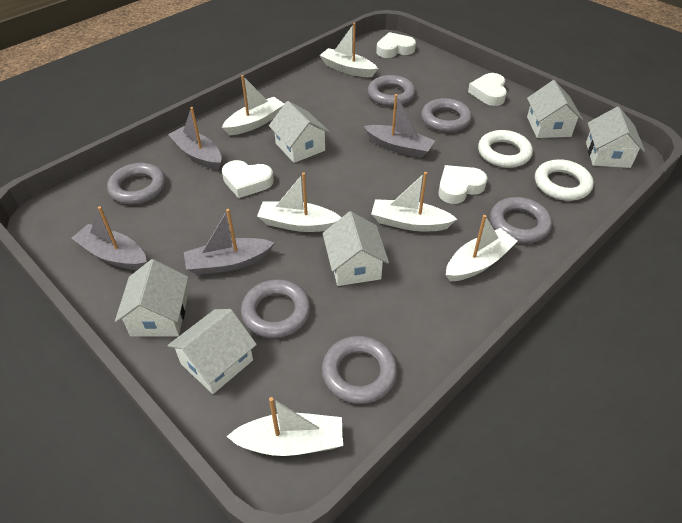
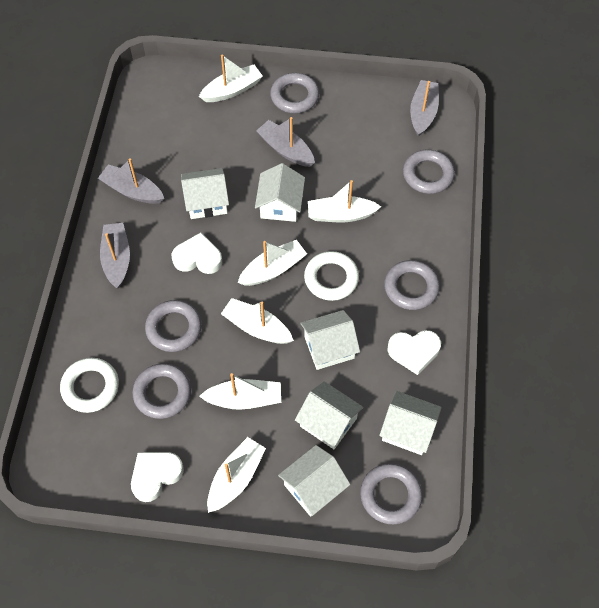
white heart: [222,160,274,198] [376,32,416,58] [438,165,488,204] [468,73,507,106] = 4 -> [131,452,184,502] [172,233,222,274] [388,330,441,375] = 3

